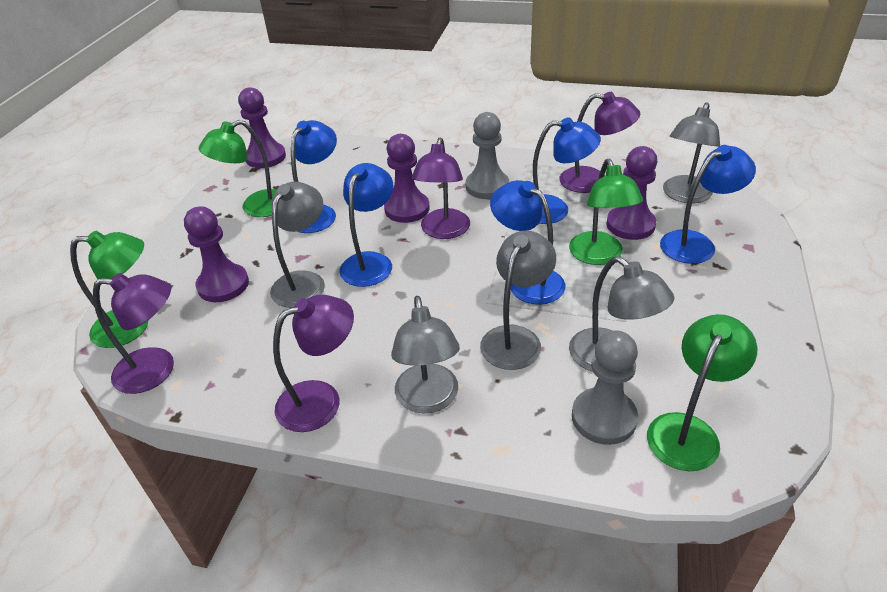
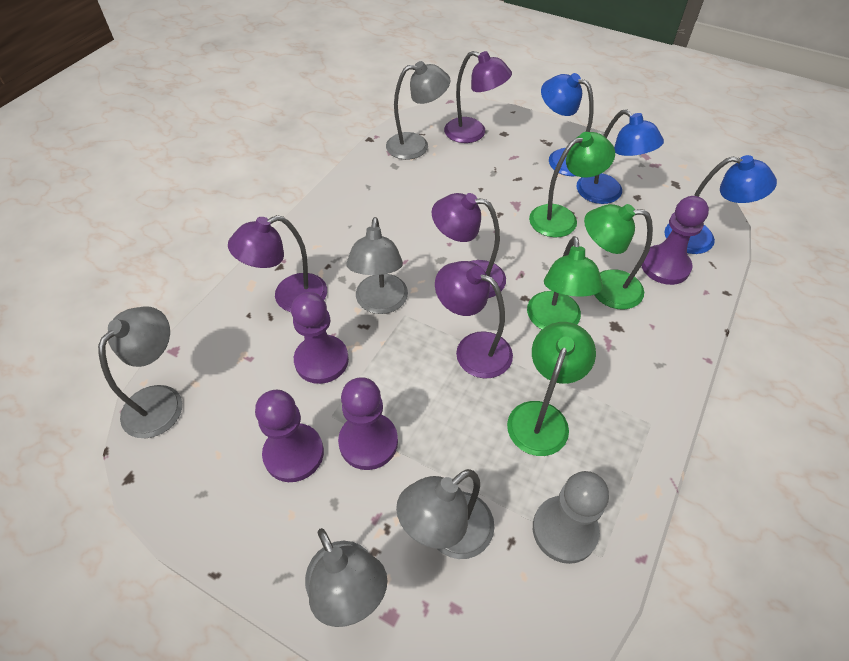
blue lamp: [291,120,337,233] [340,163,393,287] [490,180,565,305] [533,117,601,224] [660,145,756,264] = 5 -> [541,73,594,176] [577,109,664,204] [665,155,777,254] = 3
grey pawn: [465,112,509,199] [572,330,638,445] = 2 -> [533,471,609,564] = 1

